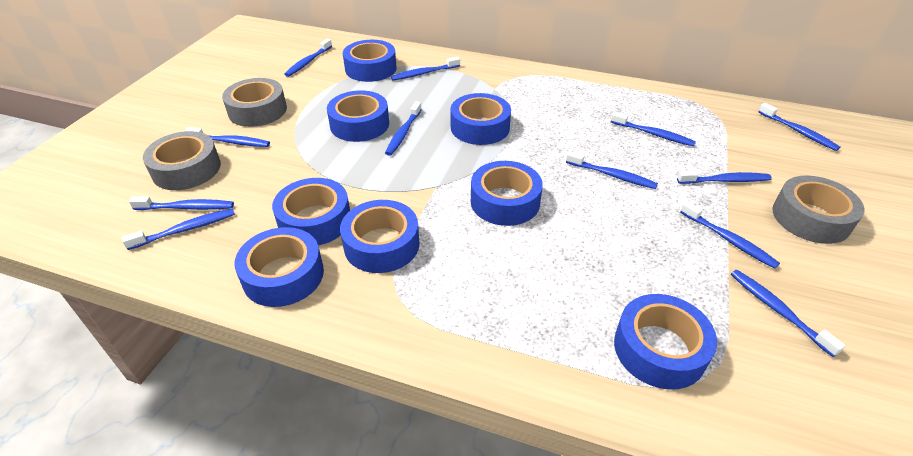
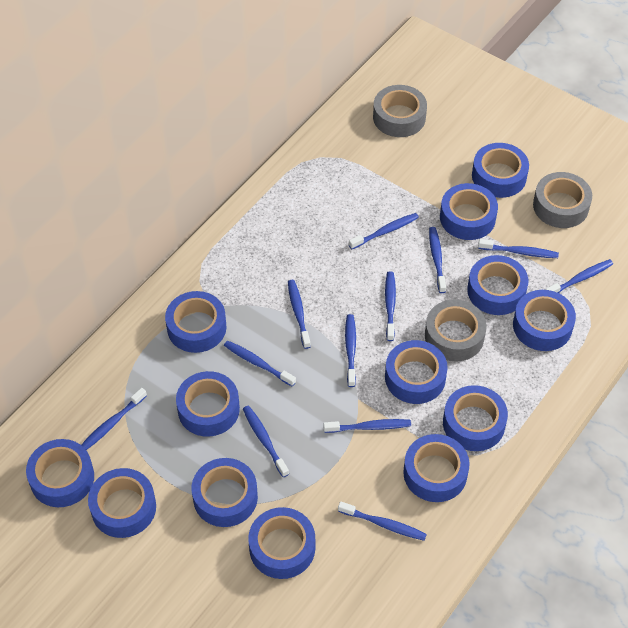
blue tape: [234,227,324,307] [272,178,350,245] [327,90,389,142] [340,200,419,273] [343,40,397,82] [450,93,511,145] [471,161,543,226] [614,294,717,390] = 8 -> [26,439,94,507] [88,468,156,538] [165,291,226,353] [176,371,240,437] [192,458,258,527] [248,507,315,579] [385,340,448,404] [403,434,469,502] [440,183,498,240] [443,385,508,451] [467,255,528,315] [472,143,529,198] [513,290,576,351] = 13

